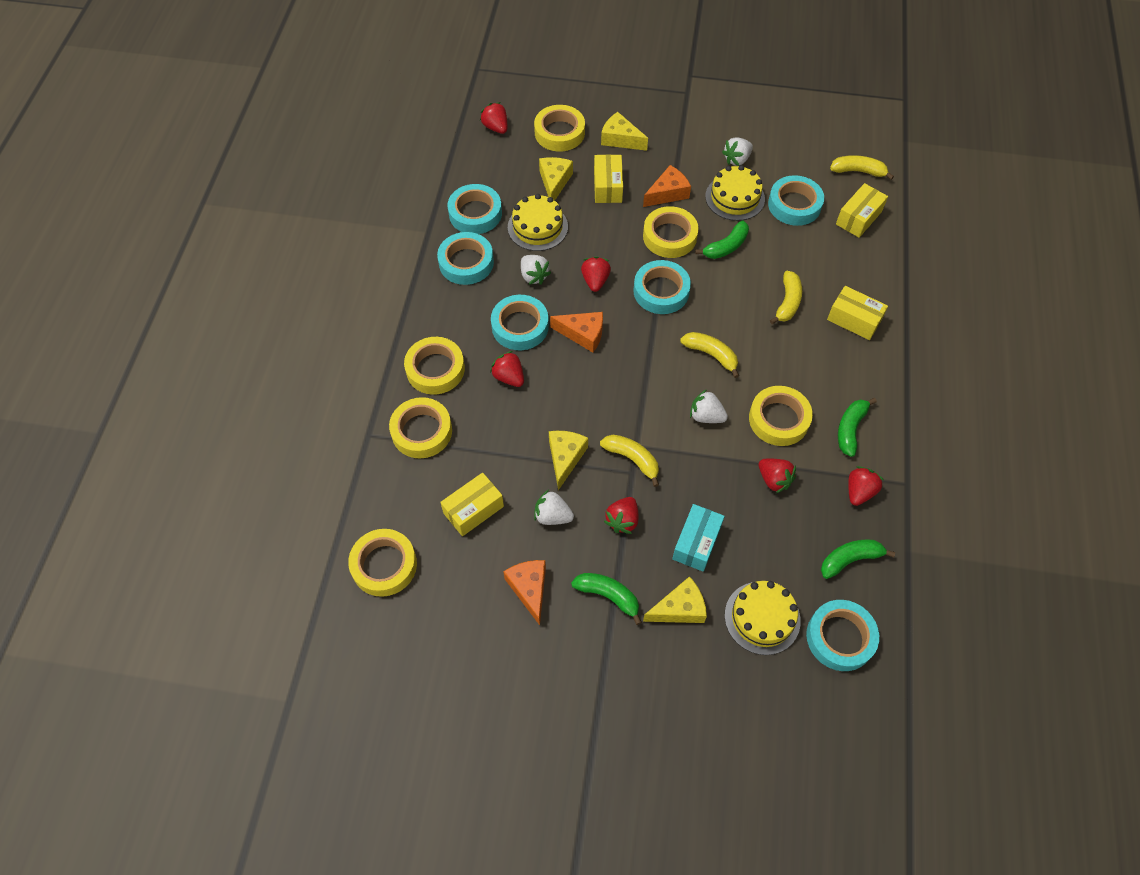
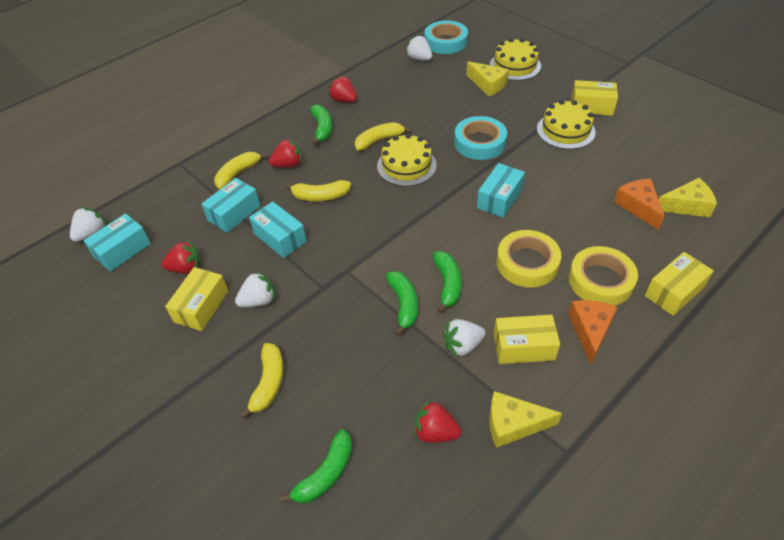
orange cheese: [503,560,546,625] [550,312,603,352] [643,165,691,207] = 3 -> [568,300,617,365] [614,179,664,230] = 2
red strawberry: [480,102,507,134] [490,351,524,387] [581,256,611,292] [604,497,638,534] [759,459,796,493] [848,466,884,506] = 6 -> [161,241,201,274] [269,139,302,168] [328,76,357,103] [414,399,461,443] = 4
turquoise box: [672,504,725,572] = 1 -> [84,213,151,272] [202,178,260,233] [249,202,307,258] [477,163,525,218] = 4
turquoise tape: [437,232,494,285] [447,184,502,234] [491,295,549,350] [633,260,691,314] [768,175,824,226] [806,600,879,671] = 6 -> [425,20,468,54] [454,116,507,160] = 2
yellow cheese: [539,157,573,200] [549,431,588,490] [601,112,648,151] [643,576,707,623] = 4 -> [466,61,509,97] [489,391,562,448] [659,178,717,217] = 3
yellow tape: [348,529,417,597] [389,397,452,458] [404,337,465,395] [534,105,585,152] [643,206,699,258] [749,386,813,446] = 6 -> [497,230,561,288] [569,246,638,306] = 2

